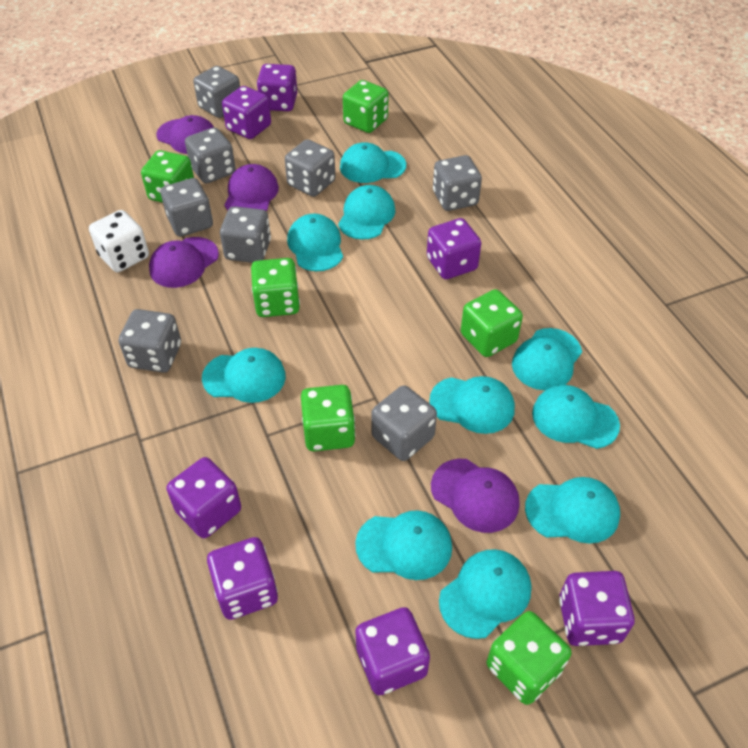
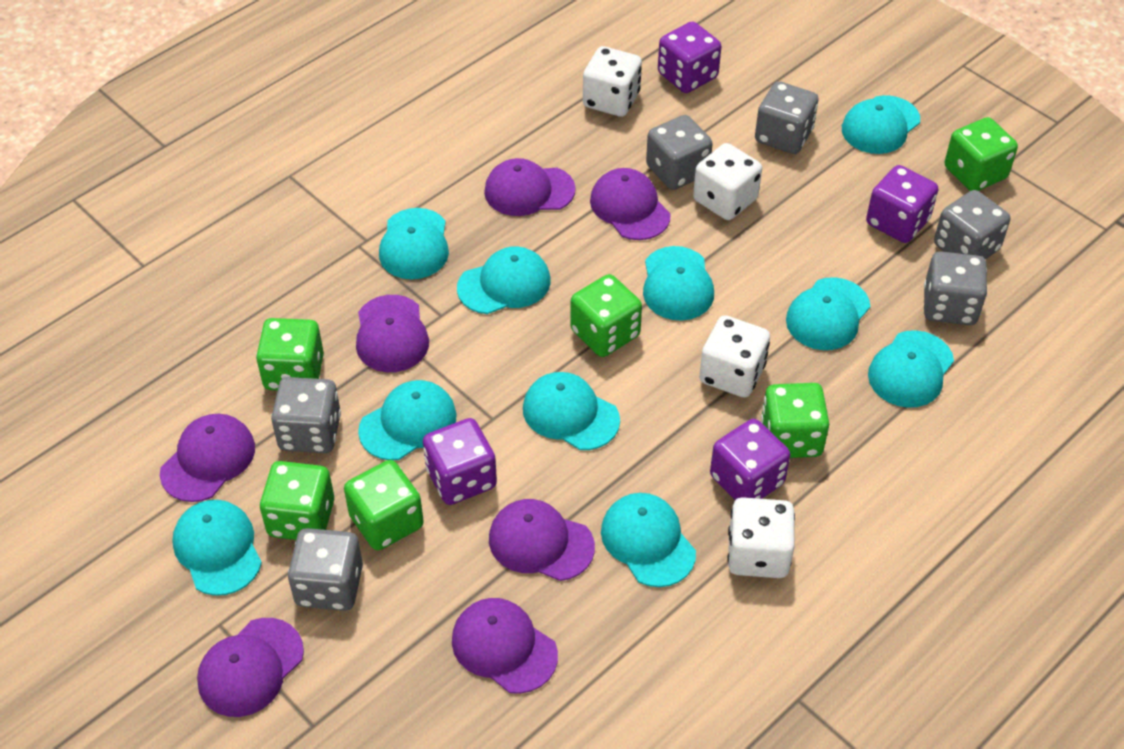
grey dice: [119,309,181,373] [161,178,213,237] [185,127,236,183] [193,66,240,118] [220,206,271,263] [285,139,335,197] [371,385,437,461] [433,155,482,211] = 8 -> [271,377,341,453] [288,528,363,611] [646,115,713,190] [755,81,819,154] [924,251,987,325] [934,190,1010,260] = 6
purple cap: [149,237,219,288] [156,115,214,154] [225,164,279,211] [431,459,519,533] = 4 -> [160,414,255,502] [197,618,304,717] [356,295,429,372] [452,598,558,694] [484,158,575,216] [489,499,595,581] [590,168,671,240] = 7
purple dice: [166,457,241,538] [207,537,278,620] [222,86,271,139] [257,64,297,111] [355,607,430,695] [427,218,481,279] [559,571,635,646] = 7 -> [423,418,497,505] [658,21,721,93] [710,419,790,500] [866,165,938,243] = 4
white dice: [89,210,149,272] = 1 -> [583,46,642,117] [693,143,762,220] [699,315,770,398] [728,497,795,578] = 4

